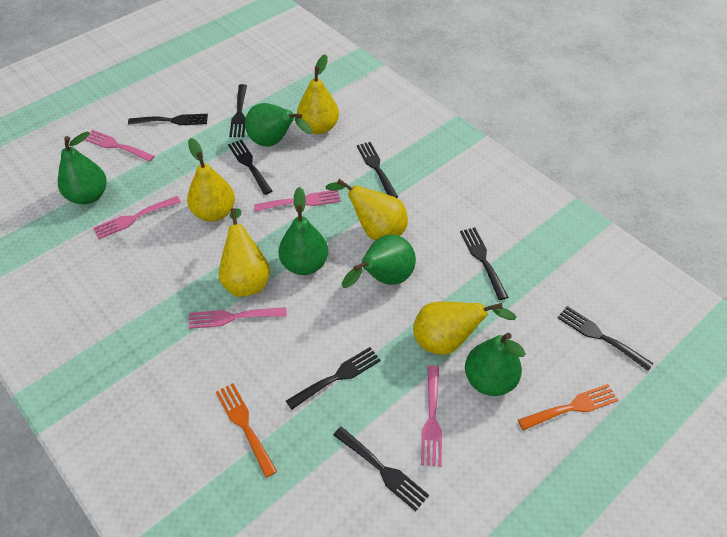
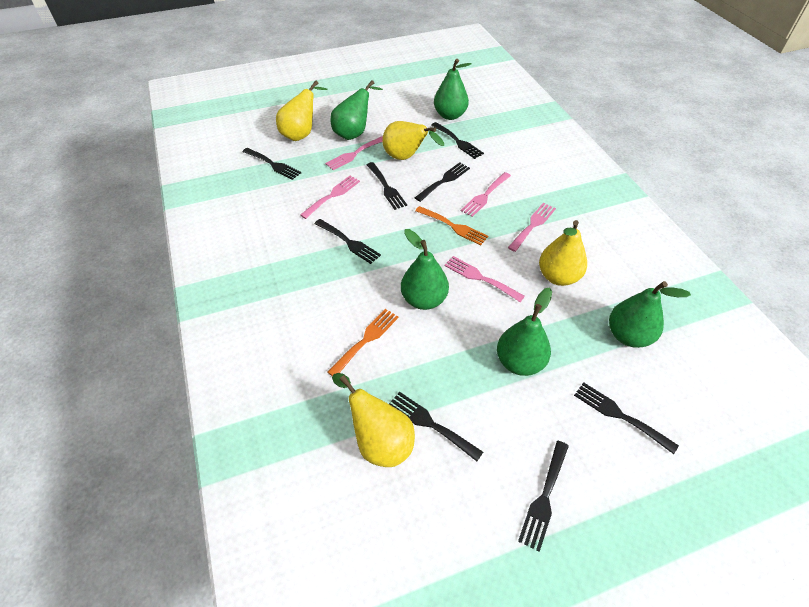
yellow pear: [187,138,235,222] [218,208,270,297] [297,54,339,134] [326,179,408,240] [413,302,517,355] = 5 -> [276,80,328,141] [332,373,415,467] [382,121,444,160] [539,220,587,286] = 4

